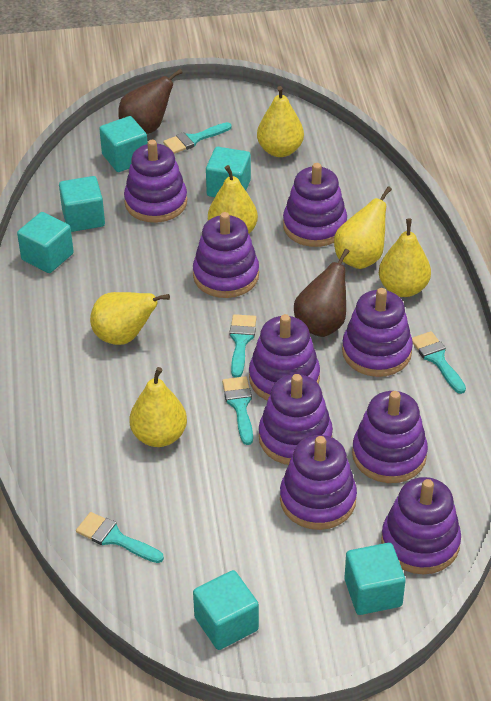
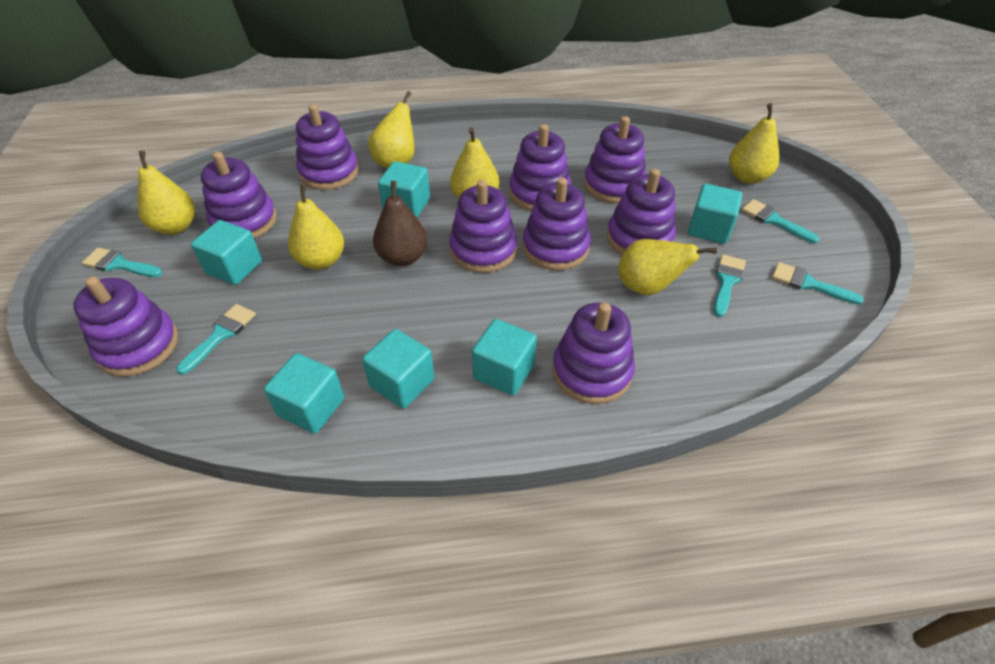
brown pear: [118,69,183,134] [294,249,350,337] = 2 -> [373,181,427,266] = 1

